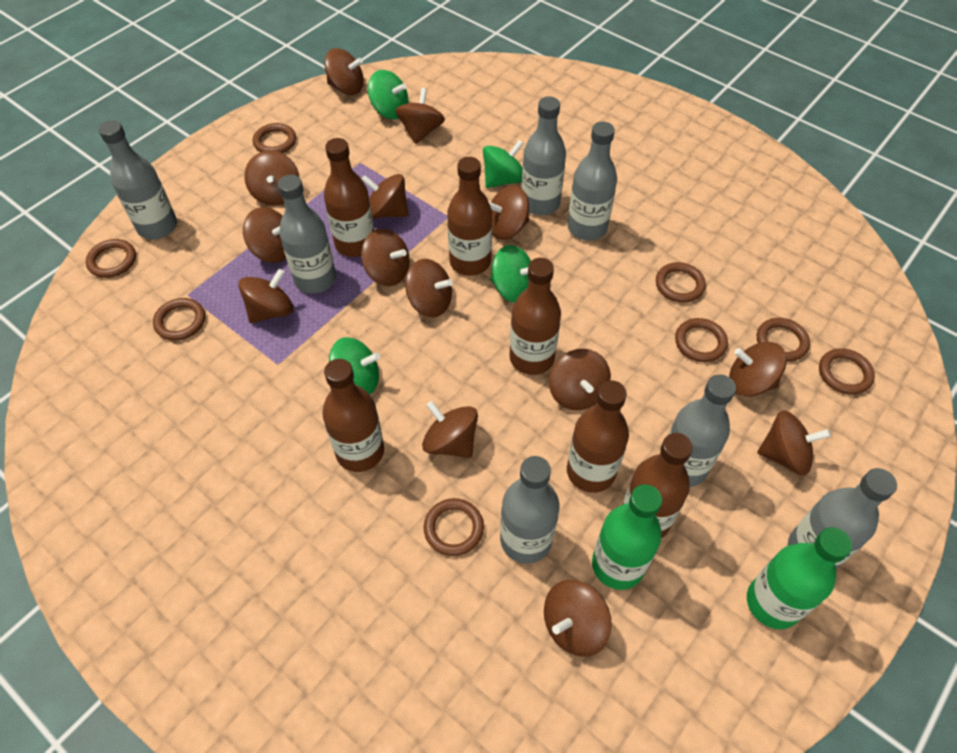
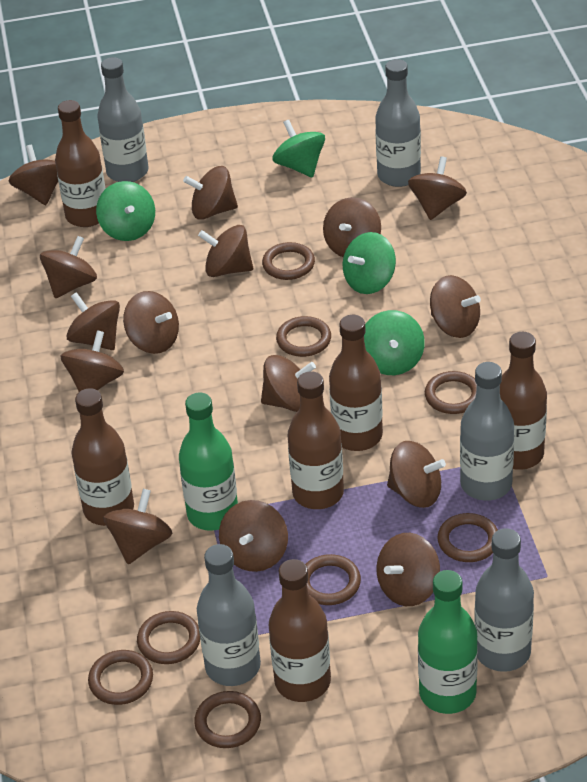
brown spinning top: [238,269,293,323] [243,207,286,263] [244,151,299,206] [324,48,364,95] [361,229,410,286] [362,174,409,219] [395,88,445,144] [405,259,453,317] [422,401,478,458] [488,185,529,240] [544,580,612,657] [549,349,611,410] [729,342,787,397] [757,410,831,475] = 14 -> [9,145,58,205] [40,236,97,298] [61,330,124,392] [66,292,120,350] [103,489,173,564] [123,291,179,354] [183,166,238,220] [198,225,253,277] [219,500,288,572] [261,355,316,412] [323,197,381,257] [376,533,440,606] [387,441,446,508] [408,156,467,220] [430,275,481,338] = 15
grey bottle: [98,120,177,239] [278,175,336,293] [500,456,560,564] [521,96,566,215] [567,122,617,241] [668,374,736,487] [788,468,897,569] = 7 -> [97,57,149,182] [197,544,261,686] [375,59,421,187] [460,362,514,501] [474,528,534,672] = 5

